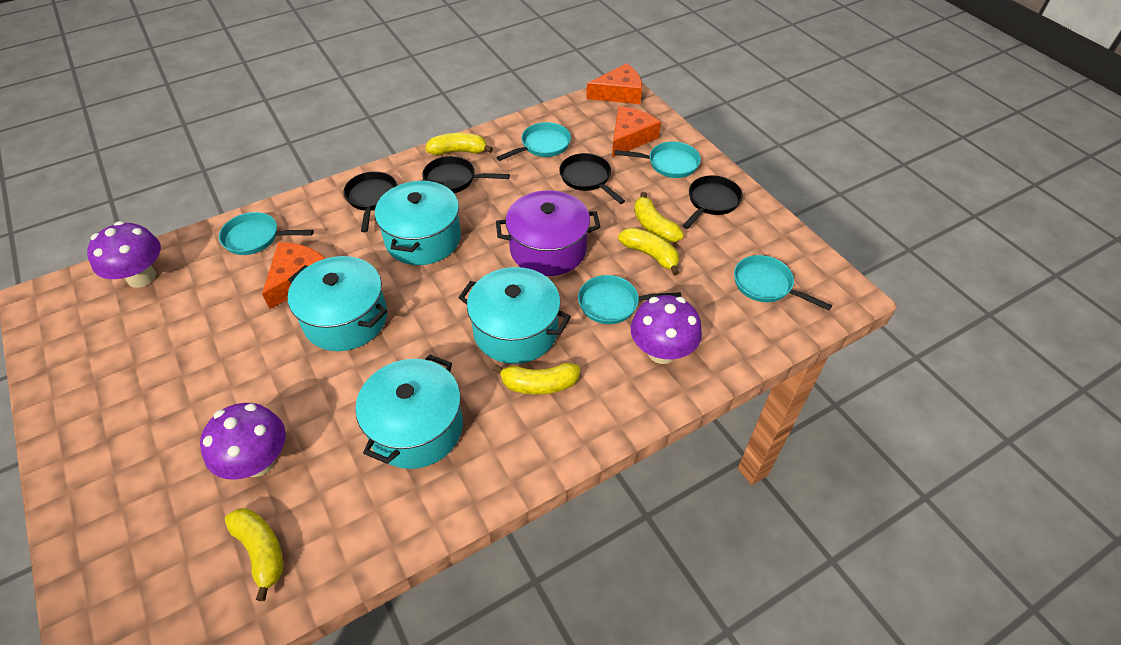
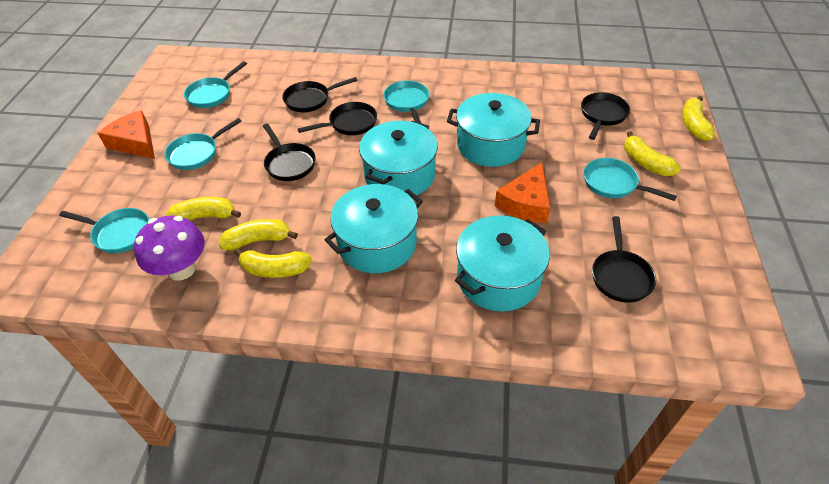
black pan: [344,172,397,232] [422,156,510,193] [559,153,625,204] [682,175,743,229] = 4 -> [263,124,316,181] [282,77,358,112] [298,102,377,135] [581,92,630,140] [592,216,656,303] = 5
orange cheese: [262,242,326,309] [586,63,642,104] [612,106,661,157] = 3 -> [98,110,155,159] [495,162,550,223] = 2
purple mushroom: [87,221,161,288] [200,403,286,480] [631,295,702,364] = 3 -> [134,215,205,281] = 1
purple pot: [496,190,600,276] = 1 -> none = 0

